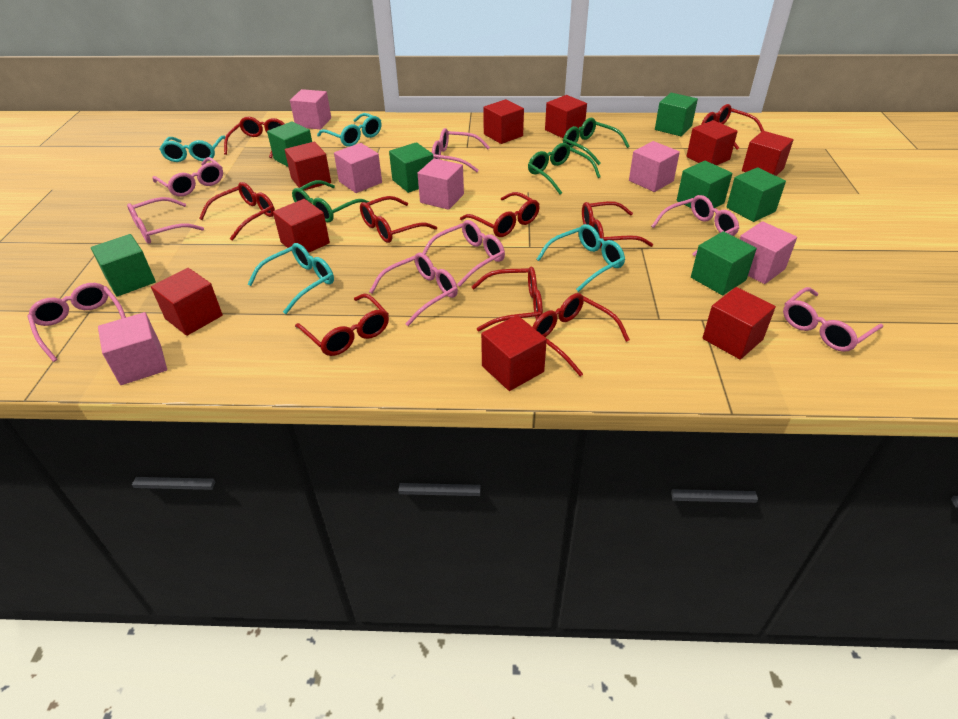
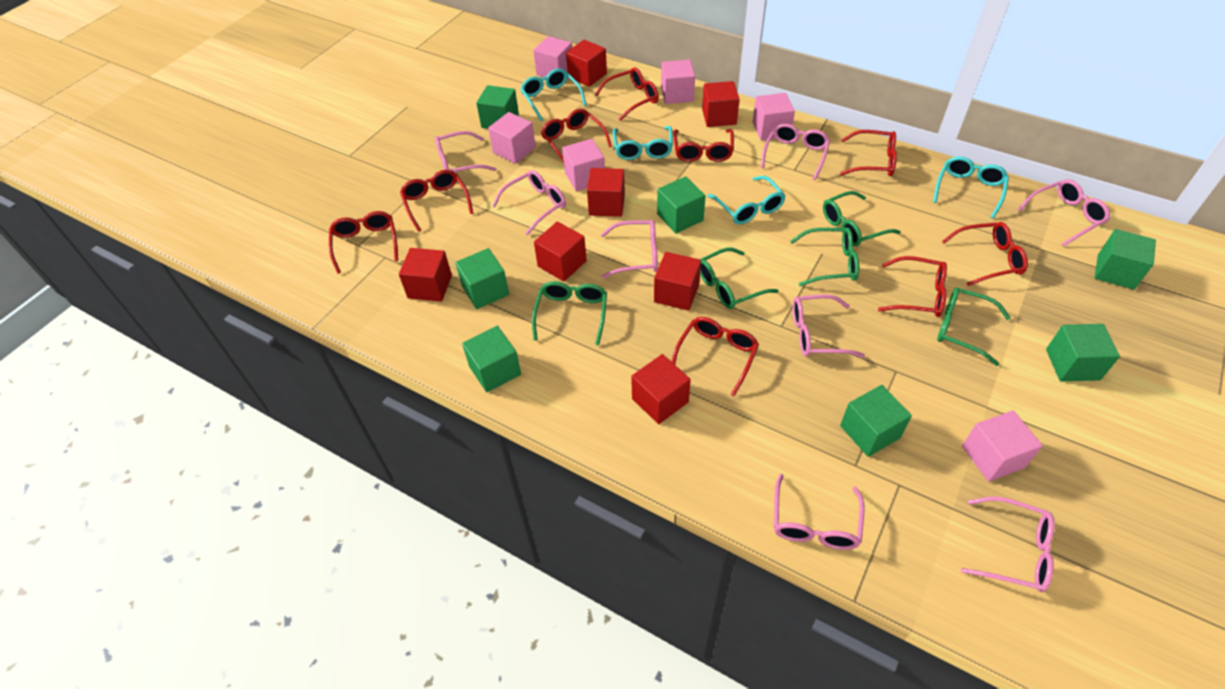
green glasses: [292,180,370,222] [528,143,601,194] [563,118,630,165] = 3 -> [532,281,607,345] [700,248,779,309] [790,228,859,286] [823,191,900,246] [937,287,1011,366] = 5
red cube: [151,268,223,336] [273,199,330,253] [285,142,331,190] [481,315,547,391] [483,99,524,144] [545,95,587,138] [686,120,738,165] [702,287,776,360] [742,131,794,176] = 9 -> [399,248,452,302] [534,222,587,281] [566,40,607,87] [587,168,625,217] [631,354,691,424] [654,252,701,311] [702,81,740,127] = 7

